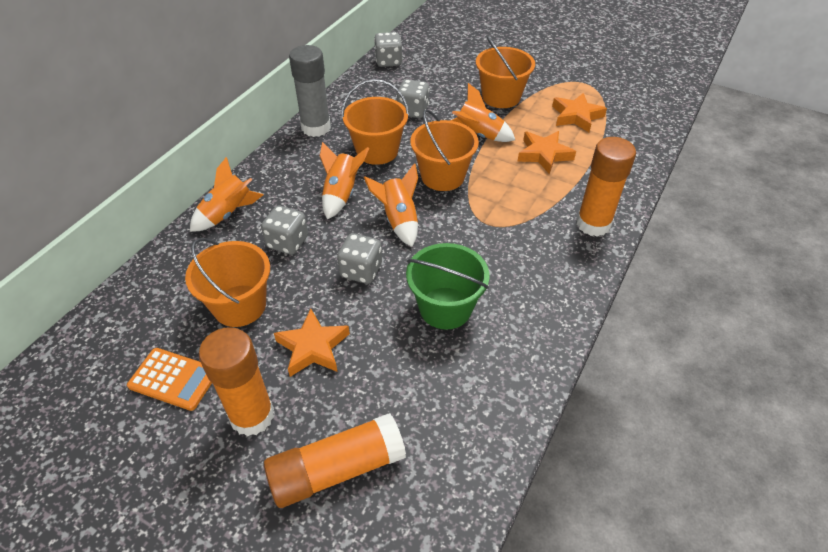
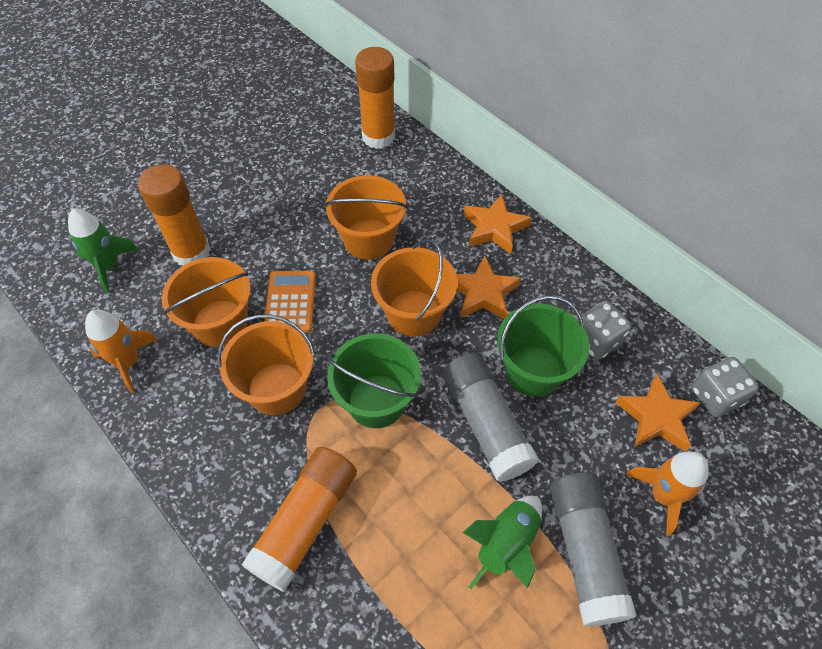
green bucket: [406,243,490,330] = 1 -> [327,333,421,428] [497,295,589,397] = 2
green rocket: none = 0 -> [68,209,139,293] [463,496,542,589] = 2
grey dice: [261,205,308,255] [337,233,382,284] [374,32,403,67] [397,79,430,118] = 4 -> [578,301,631,360] [692,357,759,417] = 2
grey glue stick: [289,45,331,137] = 1 -> [443,352,539,482] [550,472,637,626] = 2
orange rocket: [190,157,263,232] [320,142,369,219] [364,163,418,247] [450,83,515,142] = 4 -> [85,309,158,393] [626,452,709,536] = 2

